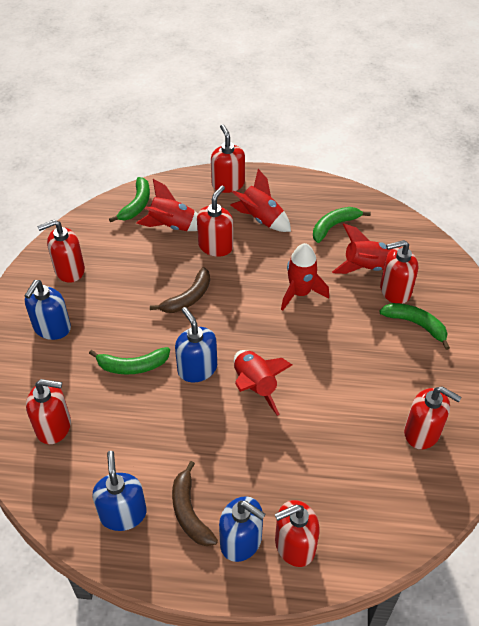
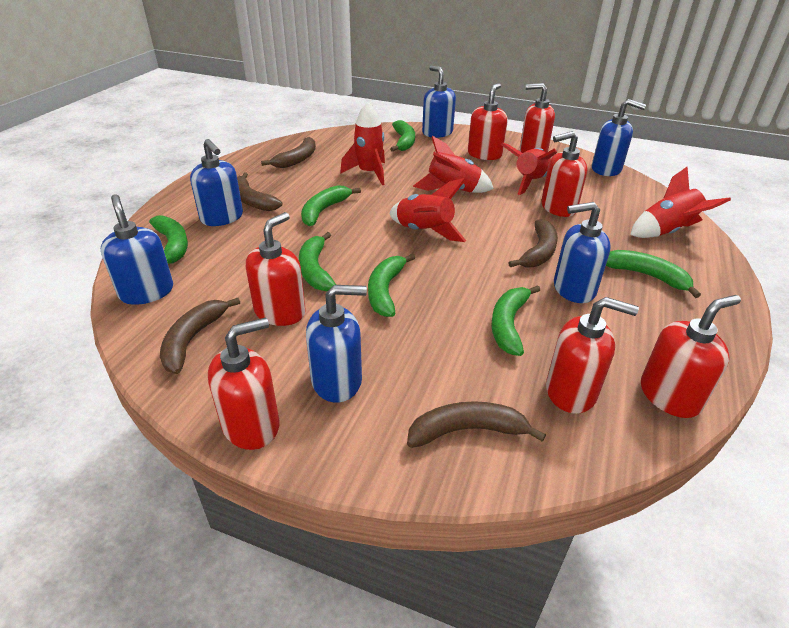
blue soap dispenser: [24,280,71,340] [92,451,147,531] [175,307,217,382] [219,496,266,562] = 4 -> [101,194,173,305] [190,139,243,226] [306,285,367,403] [422,66,456,138] [554,202,611,303] [592,99,646,176] = 6
brown banana: [150,267,210,313] [172,461,218,546] = 2 -> [160,298,240,374] [237,172,282,211] [261,137,316,168] [407,401,546,448] [509,219,558,268] = 5
green banana: [89,347,170,375] [109,177,150,222] [313,207,371,243] [379,303,450,350] = 4 -> [149,215,188,264] [299,232,336,292] [301,185,361,226] [368,254,415,317] [390,120,415,152] [491,285,540,356] [606,250,701,298] = 7

